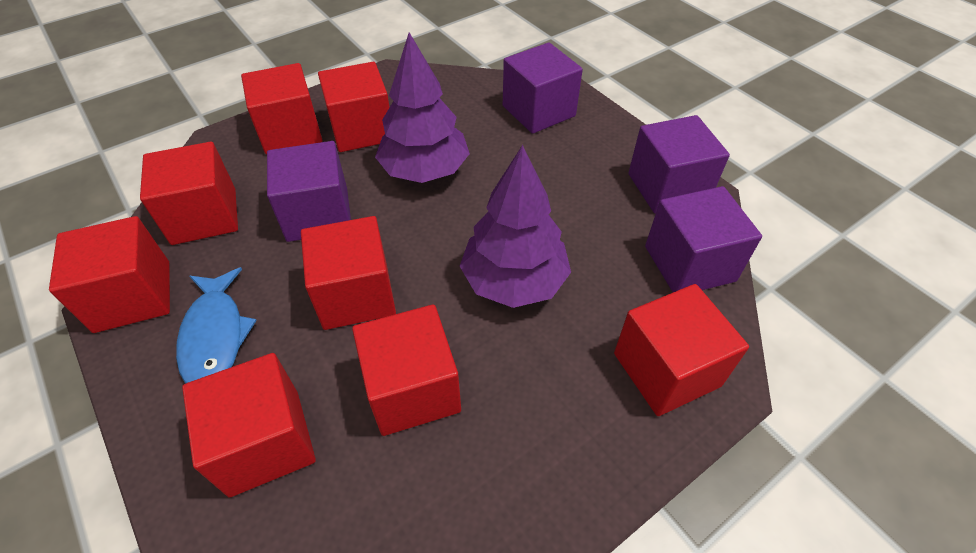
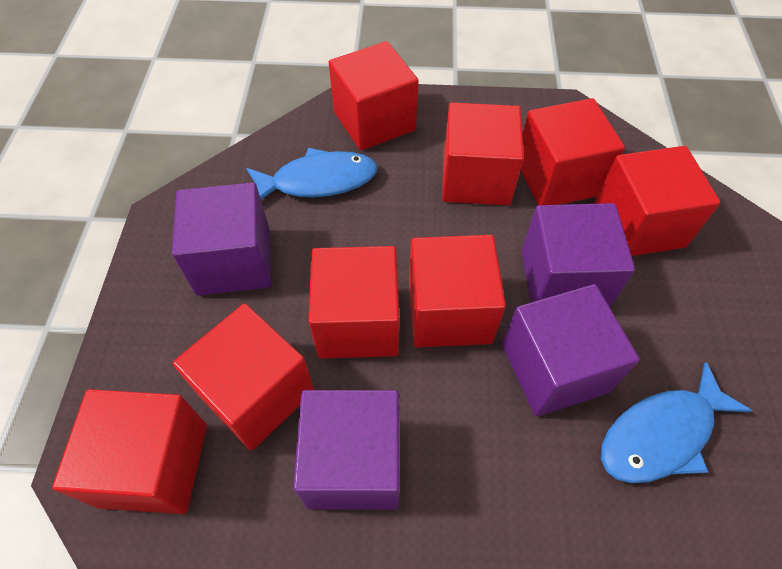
blue fish: [176,267,257,384] = 1 -> [246,148,378,200] [601,362,752,483] = 2
purple tree: [375,32,470,183] [460,145,571,308] = 2 -> none = 0

